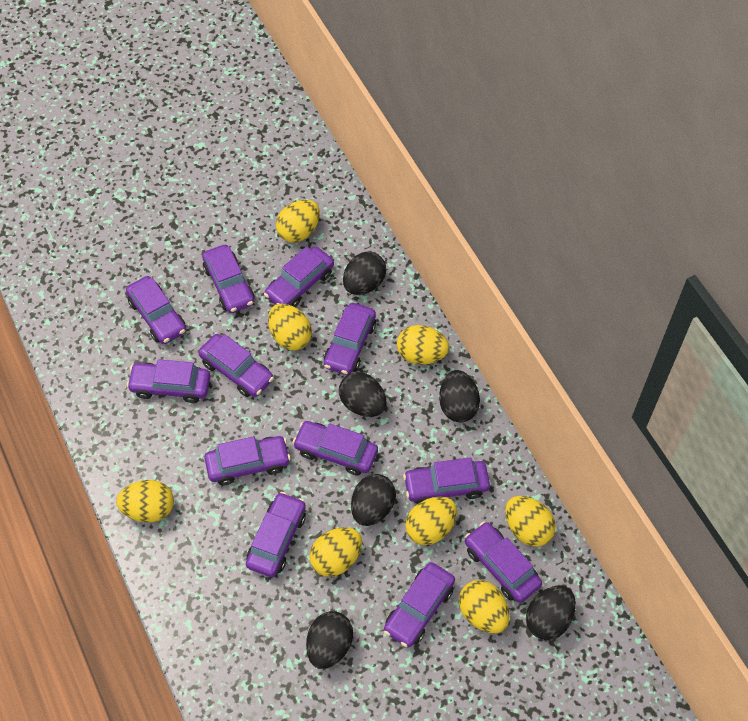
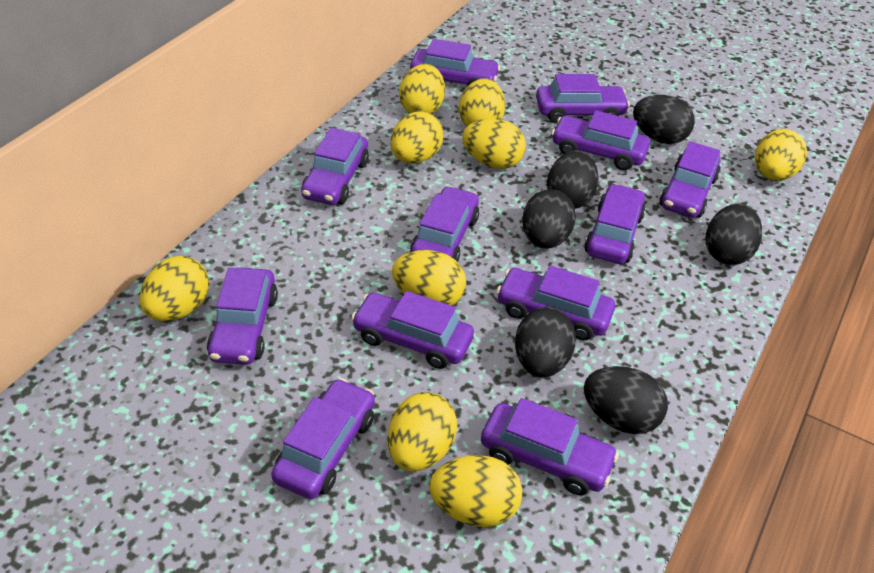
yellow egg: [116,480,174,522] [268,304,312,350] [276,200,320,243] [309,527,362,577] [397,325,449,365] [405,496,457,545] [459,580,510,633] [505,496,555,547] = 8 -> [140,256,209,321] [388,392,458,471] [390,111,443,164] [392,250,466,306] [399,64,445,114] [429,455,522,527] [459,78,505,127] [462,118,526,169] [755,129,807,181] = 9

